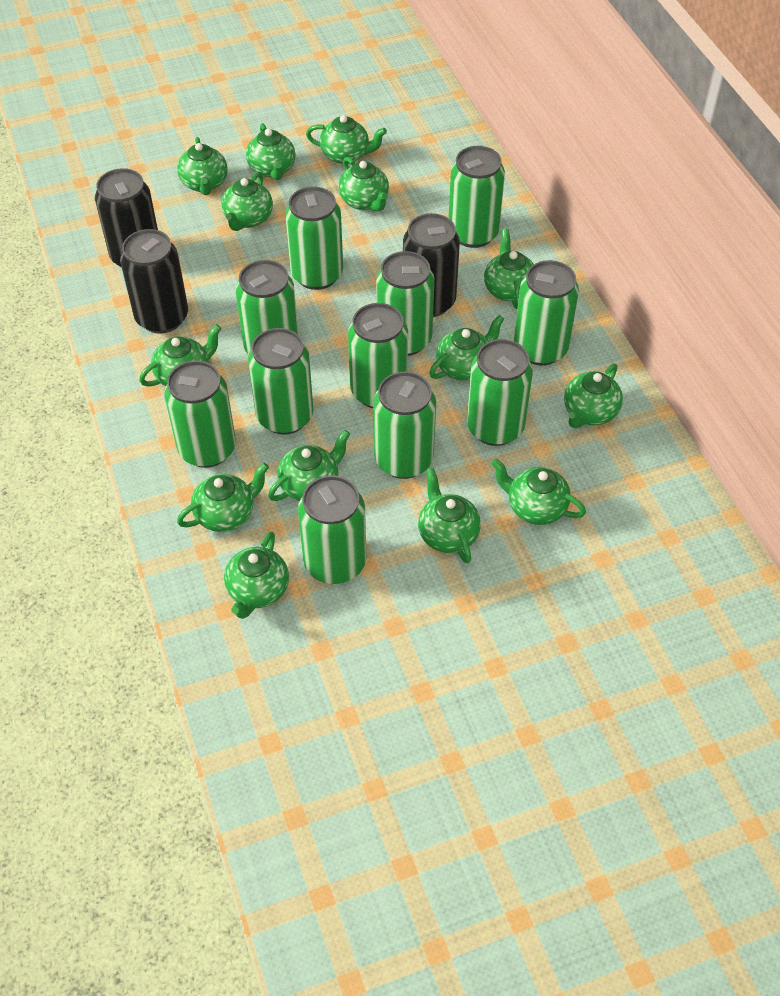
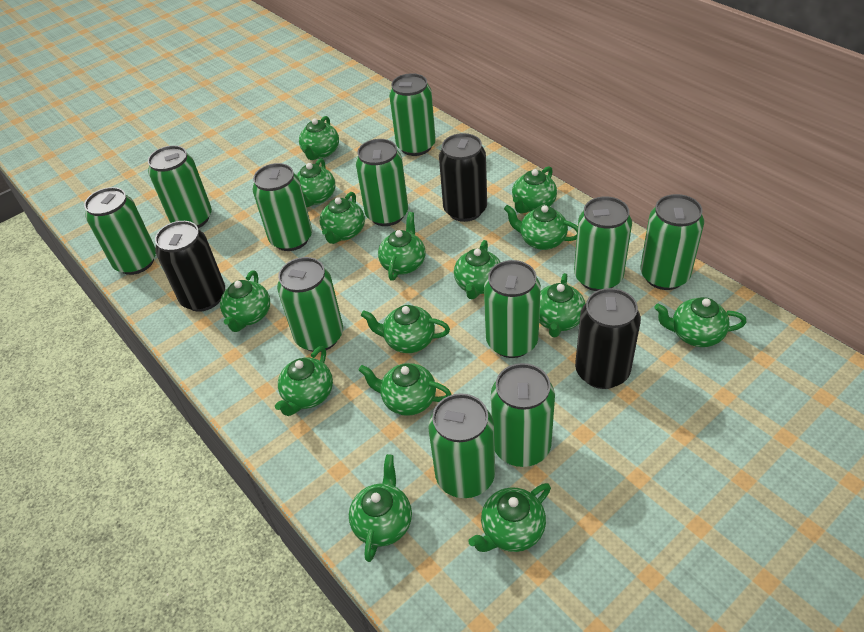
green teapot: [139,324,221,387] [177,137,227,195] [177,463,269,532] [221,172,273,231] [224,532,289,619] [246,123,295,180] [268,430,350,501] [306,115,387,164] [338,157,389,212] [418,468,481,563] [429,315,504,381] [484,229,534,309] [491,458,586,525] [564,364,623,428] = 14 -> [220,270,270,332] [275,346,333,416] [296,159,335,207] [299,116,339,160] [320,192,365,244] [349,454,412,562] [358,363,451,416] [361,305,450,353] [378,212,426,281] [454,240,500,299] [468,483,551,552] [504,205,578,250] [512,166,557,214] [539,273,585,337] [654,297,747,347] = 15

